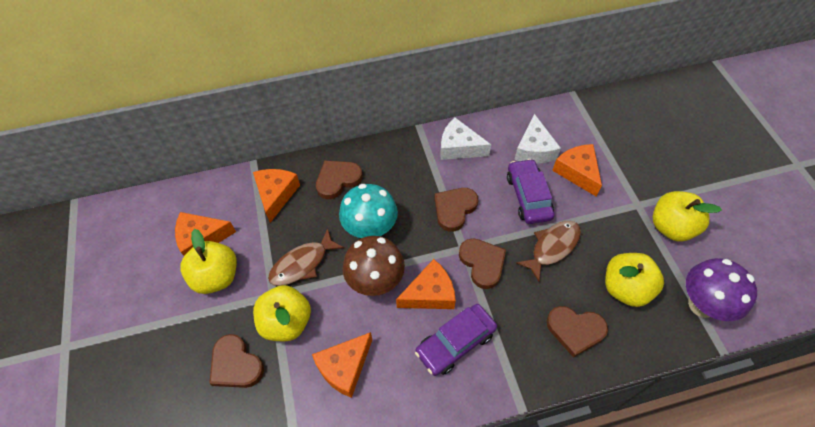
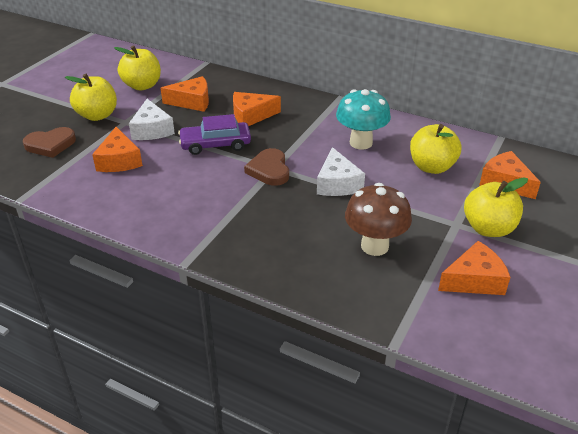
brown fish: [268,228,344,286] [516,221,581,282] = 2 -> none = 0
brown heart: [209,334,264,388] [316,160,362,199] [434,188,478,232] [459,238,506,289] [547,306,608,358] = 5 -> [23,127,76,158] [244,148,289,186] = 2
purple car: [415,304,497,376] [507,159,554,224] = 2 -> [178,114,251,155] = 1
purple mushroom: [686,258,757,321] = 1 -> none = 0

